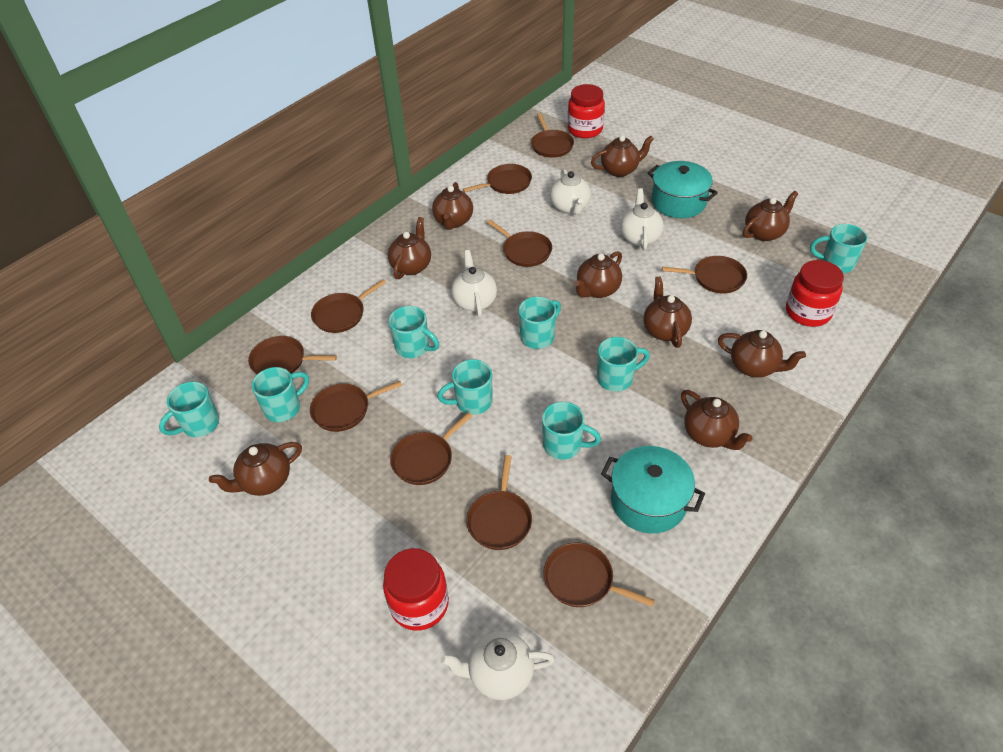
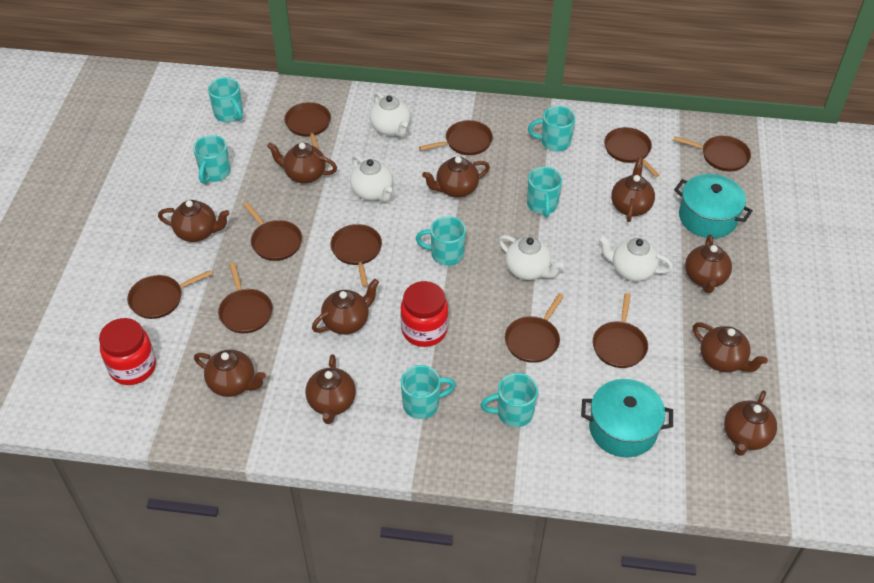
brown teapot: [209,442,302,496] [388,217,431,279] [432,182,473,230] [574,251,622,298] [591,135,654,177] [643,276,692,348] [681,390,753,450] [718,330,806,377] [743,191,798,241] = 9 -> [158,200,230,242] [194,349,266,397] [267,142,337,184] [305,354,356,424] [312,279,379,335] [422,156,490,198] [611,157,655,222] [685,234,732,293] [693,322,768,372] [724,390,777,456] = 10
red jar: [383,548,449,631] [568,84,605,138] [786,260,844,327] = 3 -> [99,318,156,385] [400,281,448,347] = 2
turquoise mug: [159,382,219,437] [252,367,309,422] [389,306,439,358] [437,359,493,415] [519,297,561,349] [542,402,601,460] [597,337,650,392] [810,224,868,273] = 8 -> [193,135,230,184] [208,77,243,122] [401,365,456,419] [416,216,466,266] [481,373,538,427] [527,167,562,217] [528,106,575,152] = 7

